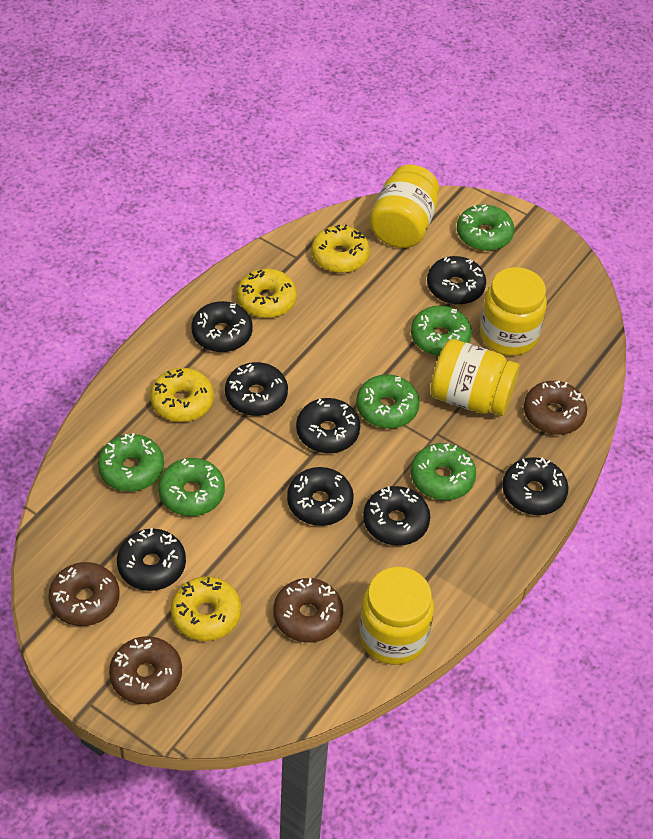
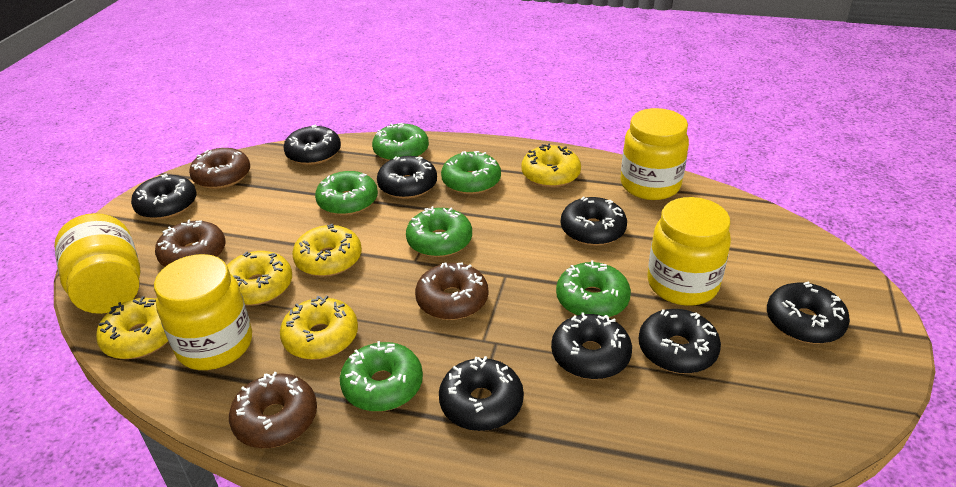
yellow donut: [150,368,214,422] [171,576,241,641] [237,269,297,318] [312,224,370,273] = 4 -> [96,296,168,359] [227,251,292,306] [280,296,358,360] [292,224,362,277] [521,143,581,188] = 5

